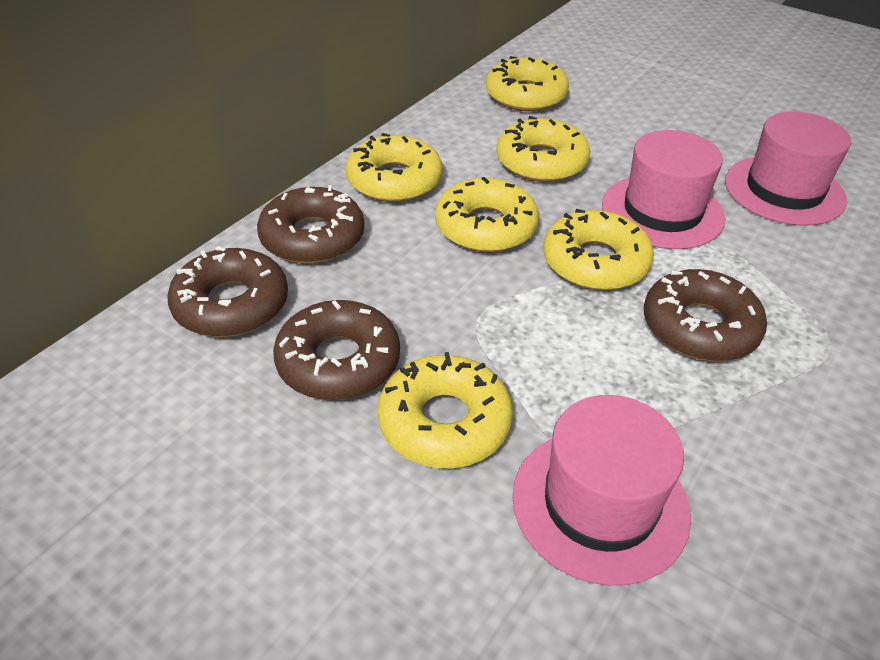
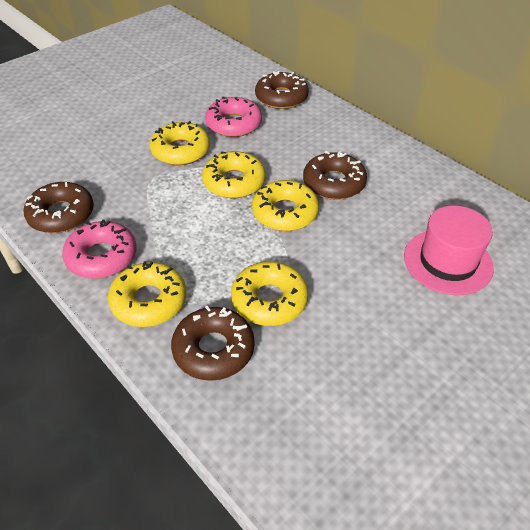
pink donut: none = 0 -> [62,220,137,279] [205,97,262,137] = 2
pink hat: [512,395,691,586] [602,130,725,249] [725,112,851,225] = 3 -> [404,206,494,295] = 1
yellow donut: [346,133,443,202] [378,352,513,468] [435,177,539,252] [486,56,569,111] [496,116,590,182] [543,209,654,291] = 6 -> [108,261,186,327] [150,121,210,165] [202,151,265,198] [231,261,308,326] [252,180,319,231] = 5

